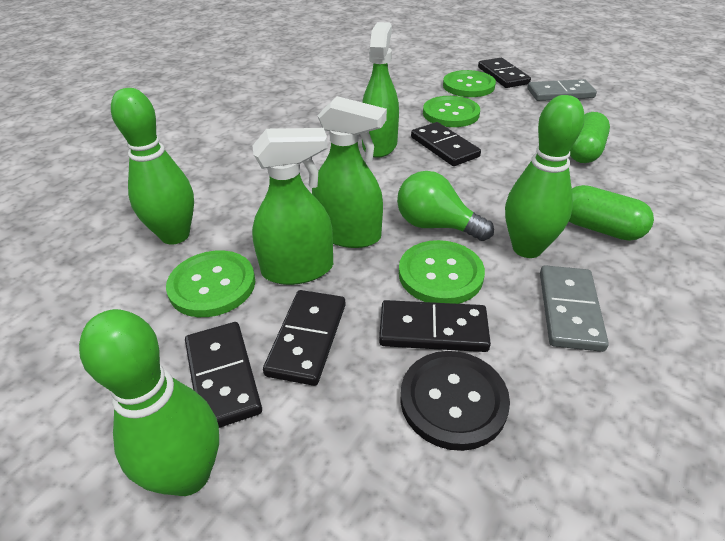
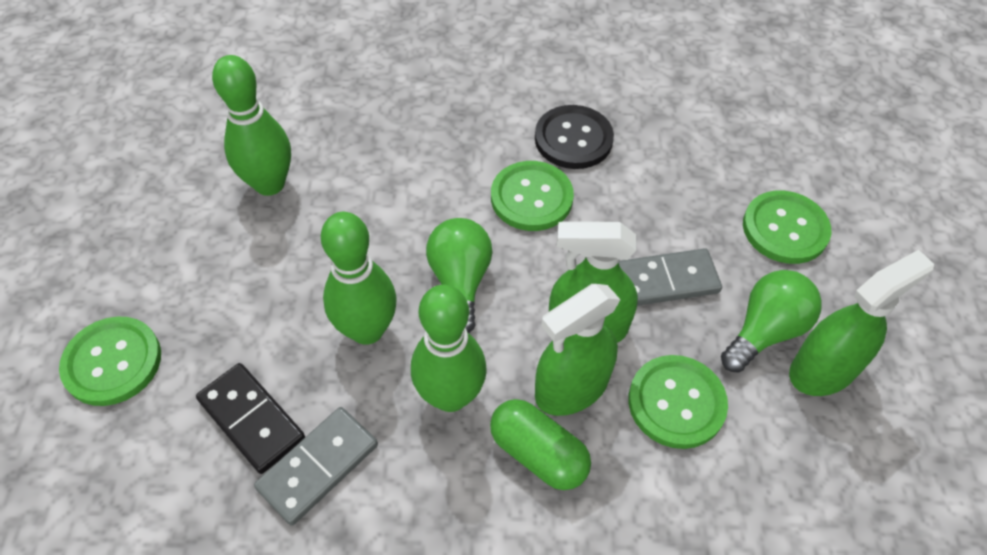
black domino: [185,322,262,428] [263,290,346,386] [379,300,491,352] [411,122,481,166] [478,58,531,88] = 5 -> [196,363,305,474] = 1
green capsule: [569,185,654,241] [570,112,610,163] = 2 -> [490,399,591,490] = 1
green light bulb: [397,171,494,241] = 1 -> [426,218,493,333] [721,270,822,373] = 2

